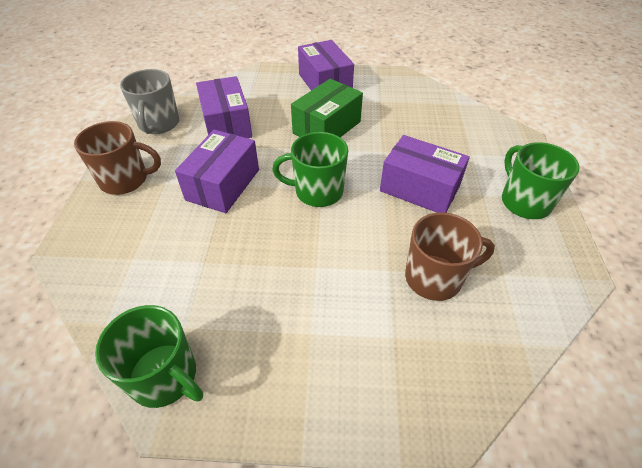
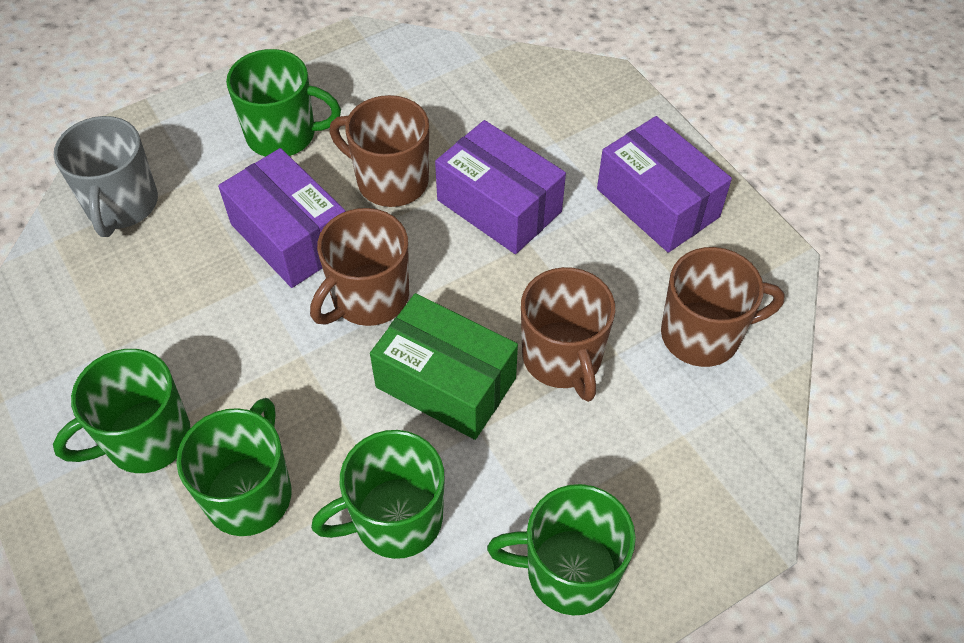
brown mug: [74,121,161,195] [405,212,495,301] = 2 -> [310,208,409,326] [329,95,429,207] [521,267,615,402] [661,247,785,367] = 4
green mug: [95,305,203,408] [272,132,348,207] [502,142,580,219] = 3 -> [53,349,190,473] [176,398,292,536] [226,49,341,157] [311,430,445,559] [487,484,636,615] = 5
purple box: [175,130,259,213] [196,76,252,138] [298,40,354,90] [380,135,470,213] = 4 -> [218,148,345,288] [435,120,566,254] [597,116,732,253] = 3

